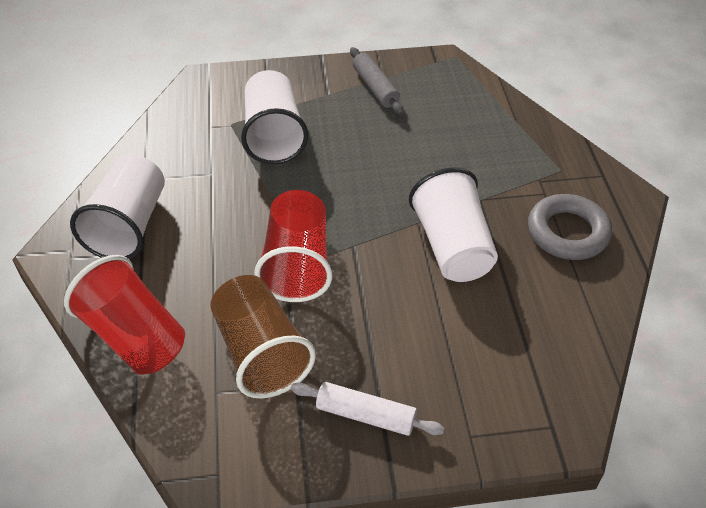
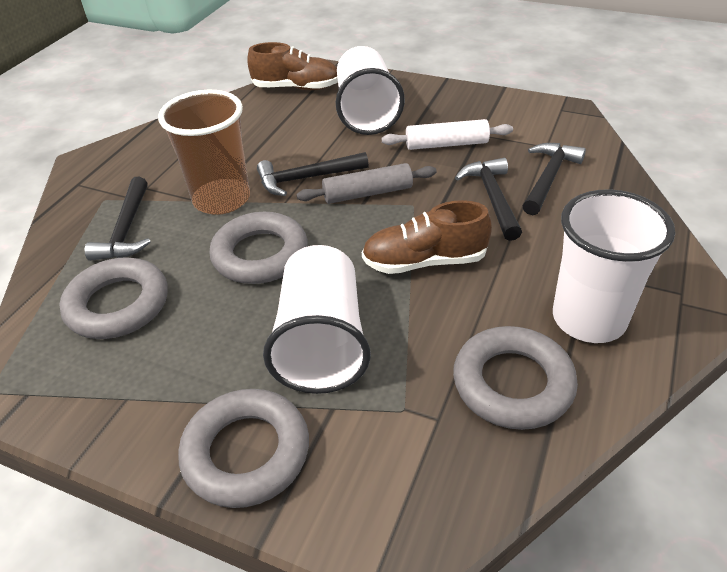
black hammer: none = 0 -> [85,177,151,261] [257,152,369,196] [455,158,522,241] [523,143,586,215] = 4
brown shoe: none = 0 -> [247,42,338,90] [362,200,492,274] = 2
grey ring: [528,194,612,260] = 1 -> [60,257,167,339] [178,389,309,508] [209,212,308,284] [453,326,578,430] = 4
red cup: [64,255,185,375] [254,190,332,302] = 2 -> none = 0

